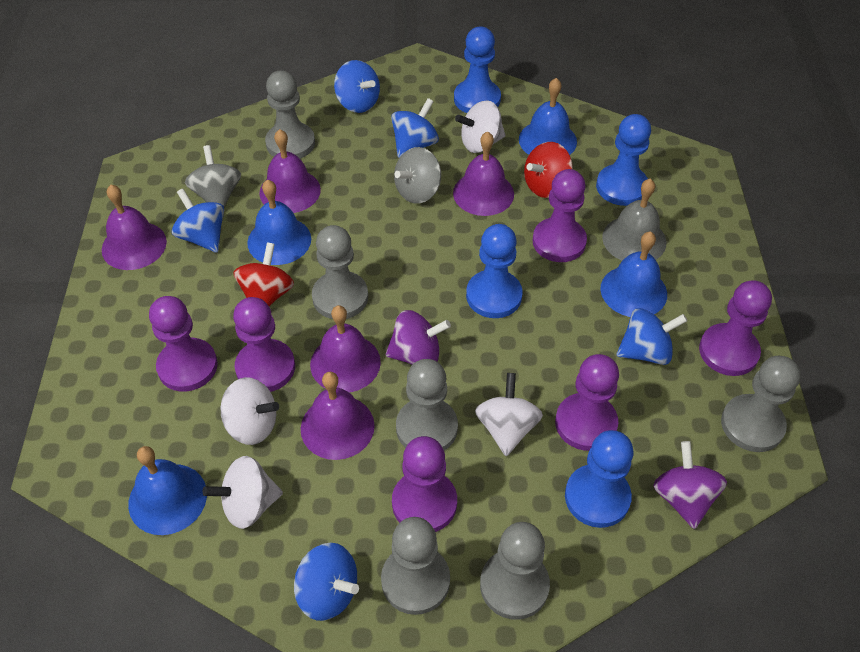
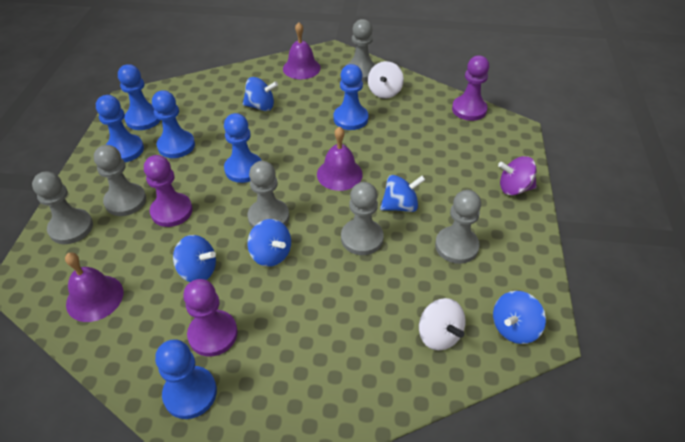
blue bell: [128,446,207,535] [247,180,311,265] [519,78,577,155] [601,231,667,317] = 4 -> none = 0
blue pawn: [454,26,501,113] [466,224,522,318] [565,430,634,528] [596,114,651,206] = 4 -> [96,95,144,162] [118,64,161,130] [152,90,195,158] [155,339,217,419] [224,113,262,183] [333,64,368,130] = 6
grey bell: [602,179,666,261] = 1 -> none = 0
grey spinning top: [185,145,241,207] [394,147,441,204] = 2 -> none = 0
purple bell: [102,185,167,270] [259,129,321,213] [301,372,375,460] [310,305,381,392] [453,131,514,216] = 5 -> [65,252,123,322] [283,22,321,79] [317,126,363,191] = 3
purple pawn: [149,296,218,392] [233,297,295,392] [392,436,457,532] [533,169,587,262] [555,354,619,451] [699,280,772,376] = 6 -> [144,155,193,227] [183,279,238,356] [452,55,489,121] = 3
purple spinning top: [385,310,451,365] [653,441,727,529] = 2 -> [498,156,537,195] = 1
red spinning top: [233,242,294,306] [524,142,573,198] = 2 -> none = 0
white spinning top: [203,456,283,529] [221,377,279,445] [455,100,506,153] [475,373,543,456] = 4 -> [368,61,404,99] [419,298,466,351] = 2

